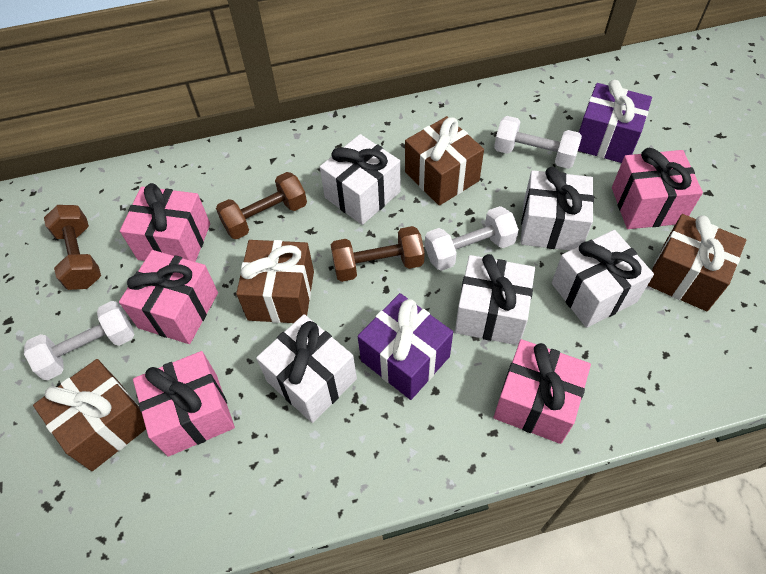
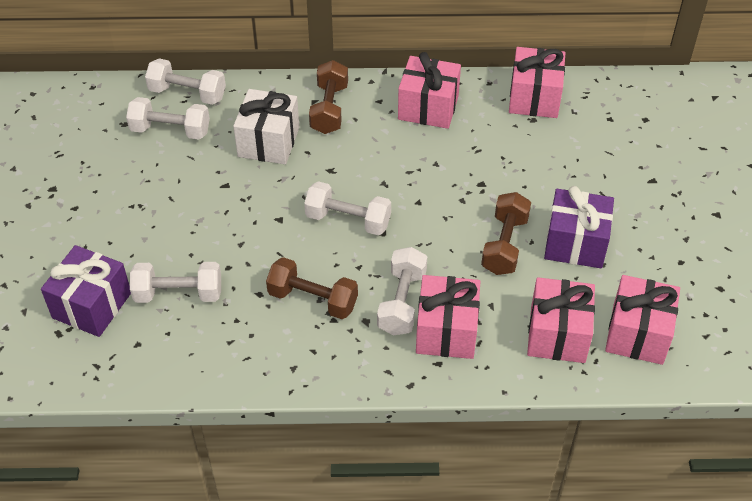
brown gift: [33,359,146,471] [236,240,314,323] [405,116,484,206] [647,214,746,311] = 4 -> none = 0
white dumbbell: [24,301,134,380] [425,206,519,271] [494,116,582,169] = 3 -> [126,97,210,140] [130,262,221,303] [145,58,226,105] [304,181,391,235] [377,247,427,335] = 5
white gift: [256,314,357,423] [320,134,400,225] [455,254,535,345] [521,167,594,251] [552,230,654,328] = 5 -> [233,89,299,164] = 1

